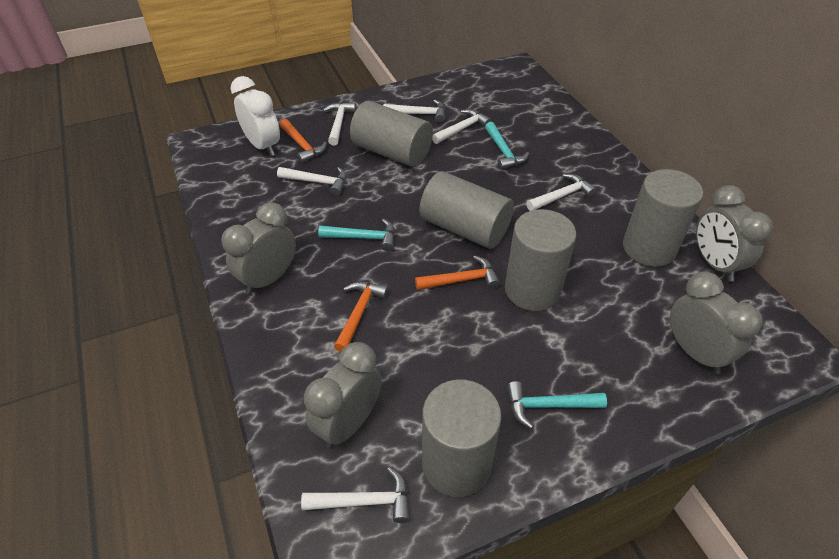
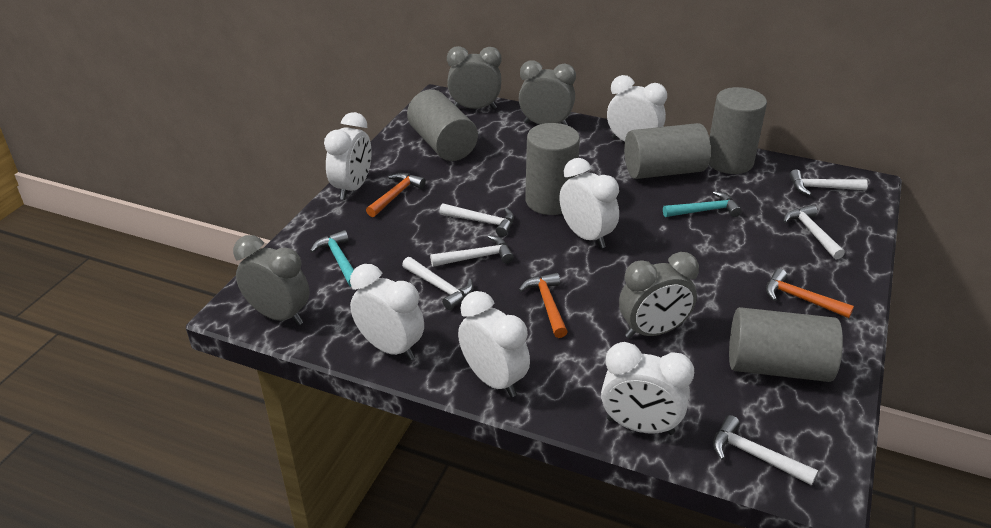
turquoise hammer: [318,219,395,251] [485,122,529,169] [507,381,607,429] = 3 -> [310,230,354,287] [663,191,742,217] = 2
white clock: [231,76,280,156] = 1 -> [324,112,372,200] [350,264,424,361] [458,291,530,397] [559,158,619,248] [601,342,694,435] [607,75,667,142] = 6

